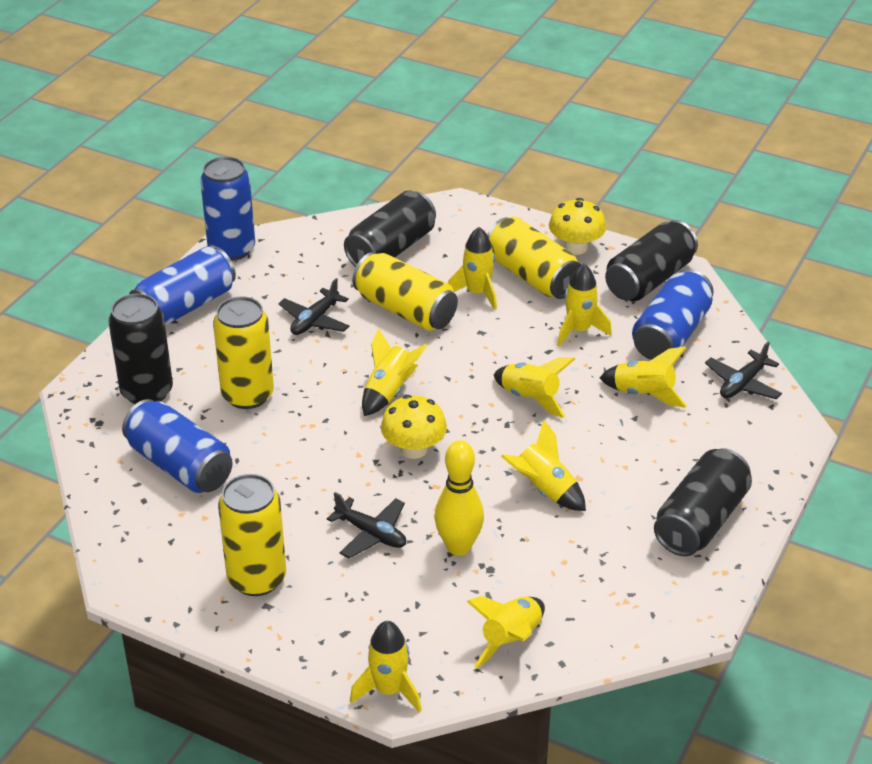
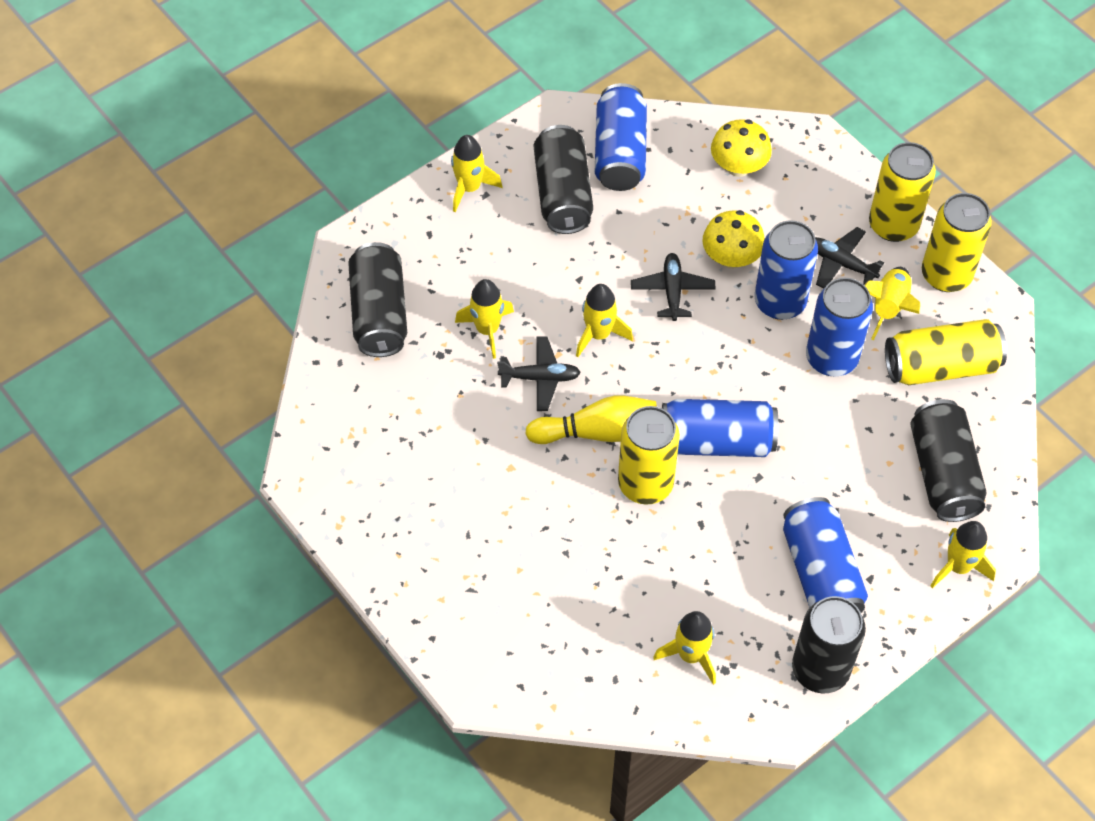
blue can: [122,399,233,493] [129,246,236,326] [200,156,255,261] [632,269,714,360] = 4 -> [595,83,647,191] [662,399,778,457] [755,220,818,320] [783,497,868,613] [806,278,873,376] = 5
yellow rocket: [350,621,422,712] [362,328,428,416] [448,227,497,310] [466,596,545,668] [493,357,575,418] [501,420,586,511] [557,264,612,346] [599,346,687,407] = 8 -> [451,135,502,212] [455,279,514,359] [576,284,633,357] [653,611,716,685] [865,267,920,340] [931,521,996,588] = 6

